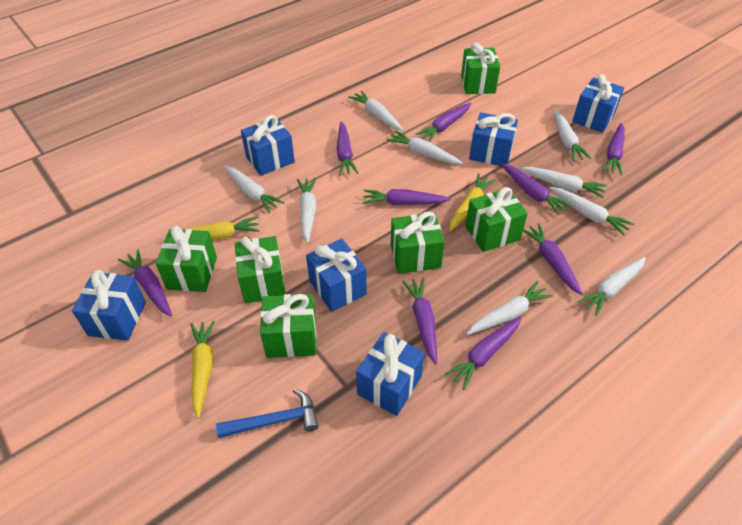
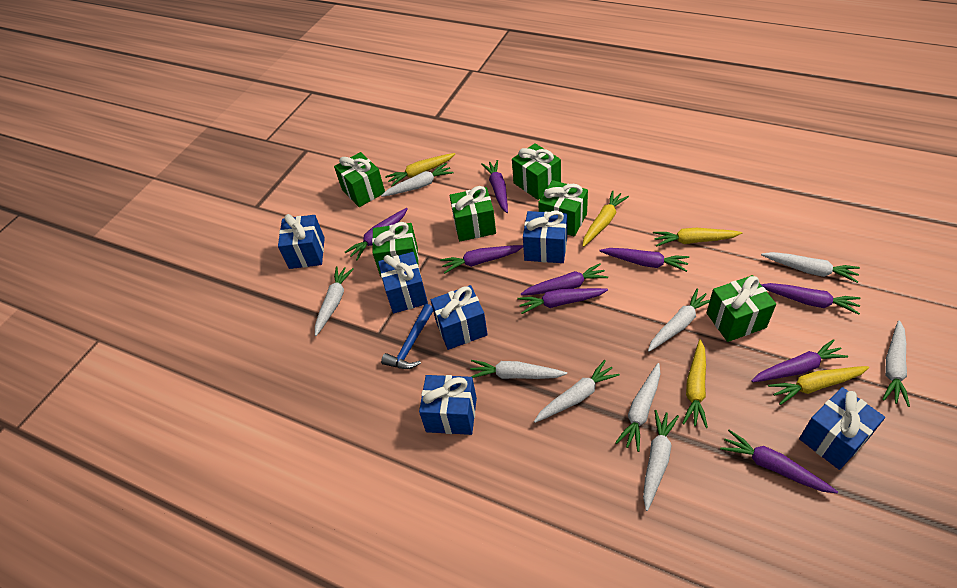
yellow carrot: [183,216,260,240] [190,320,215,418] [449,173,496,231] = 3 -> [385,153,455,186] [582,191,629,247] [653,228,742,247] [682,339,708,428] [768,366,869,405] = 5

